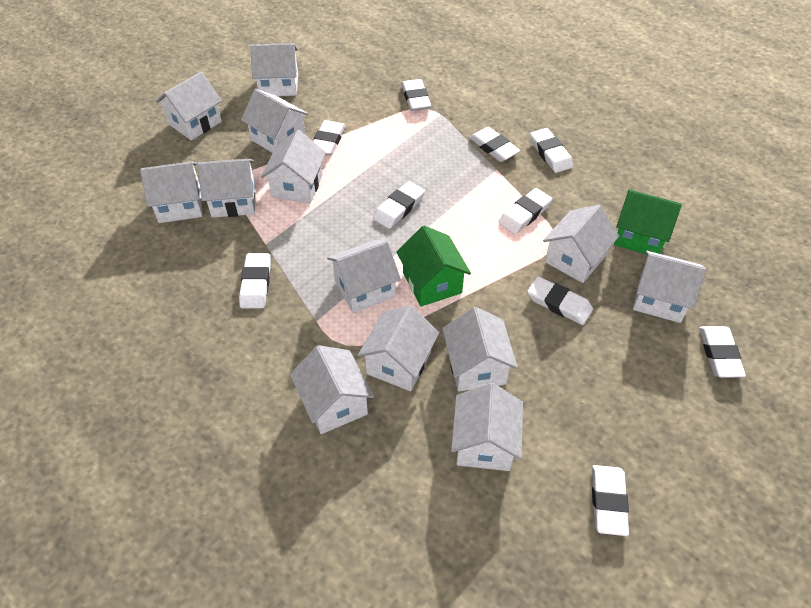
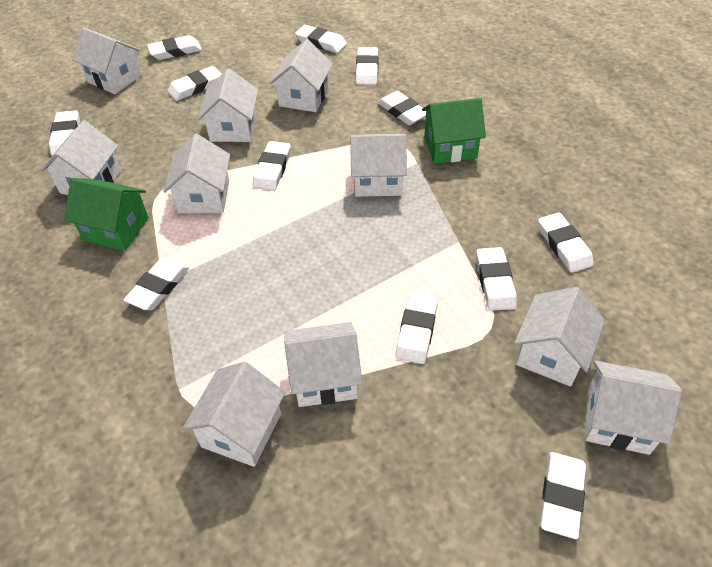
white eraser: [239,253,271,308] [313,120,346,155] [373,181,425,229] [401,79,431,111] [469,127,520,162] [498,188,552,234] [527,276,593,325] [530,128,573,173] [592,465,629,536] [699,326,746,378] = 10 -> [49,110,80,156] [123,257,189,310] [147,35,202,60] [168,66,221,101] [253,141,291,191] [295,25,347,53] [356,47,379,85] [377,91,426,125] [395,293,438,364] [476,247,517,311] [538,212,594,273] [540,452,586,539] = 12
white house: [140,161,202,223] [156,72,222,141] [198,159,255,218] [241,89,308,153] [250,43,298,96] [261,130,326,203] [290,345,374,434] [327,240,401,313] [357,305,439,391] [442,307,518,391] [451,383,523,471] [543,205,619,283] [633,251,706,323] = 13 -> [41,120,121,195] [72,28,142,94] [163,134,230,213] [182,362,285,467] [198,68,258,142] [270,39,333,112] [284,322,363,407] [350,134,407,197] [514,287,605,386] [585,360,682,455] = 10

